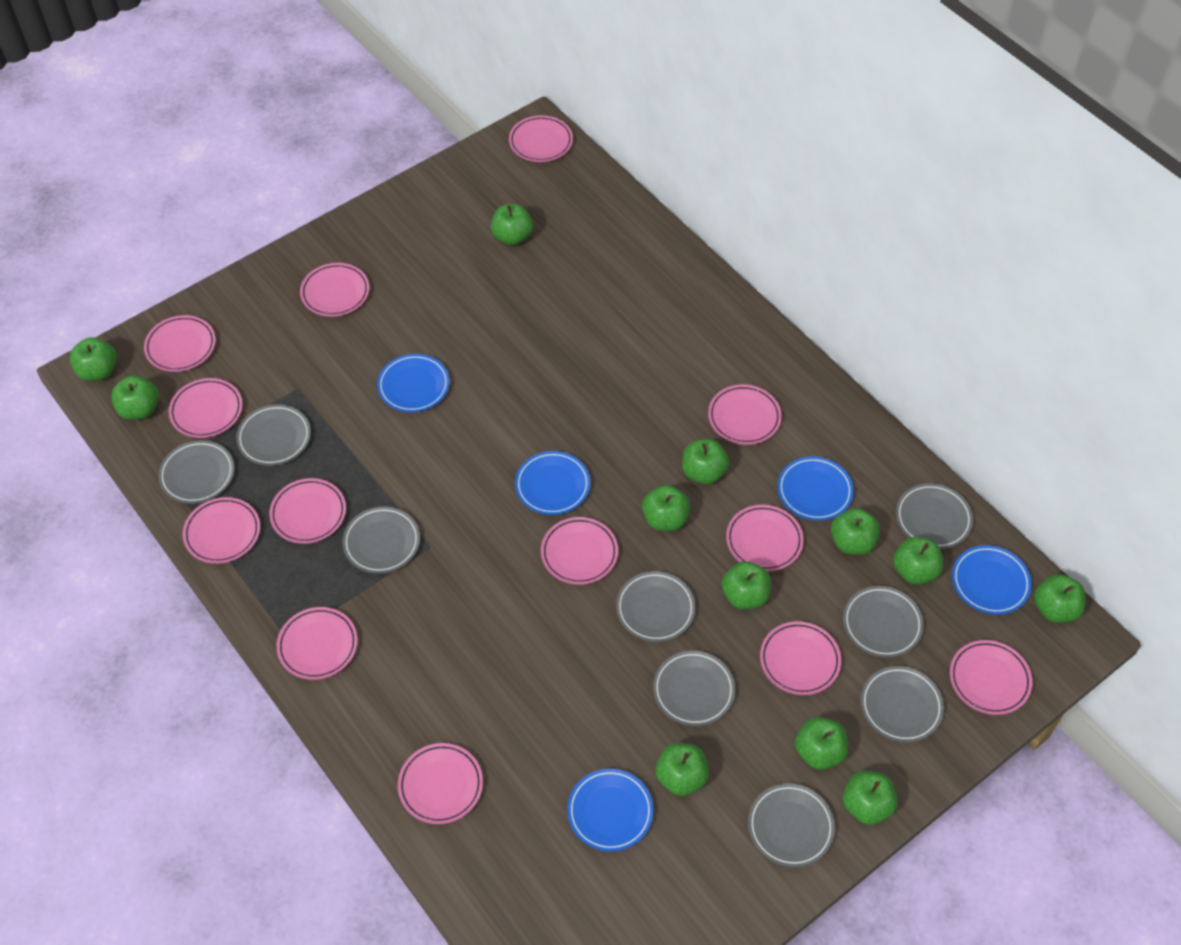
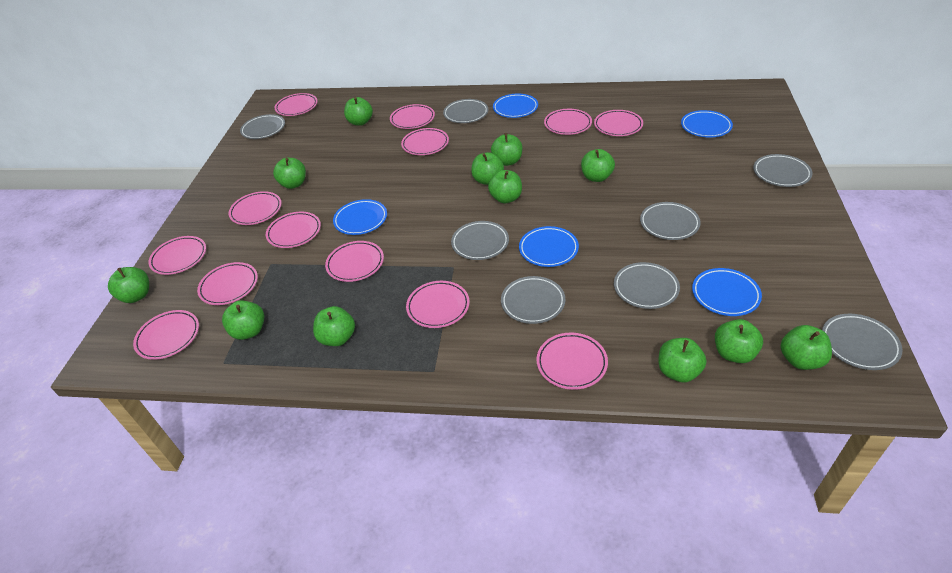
grey plate: [158,440,234,504] [236,404,311,466] [343,506,420,574] [616,571,696,642] [653,651,735,726] [748,783,835,867] [843,586,924,658] [861,666,944,742] [896,483,973,549] = 9 -> [240,114,285,139] [443,99,488,123] [451,221,509,260] [501,276,565,324] [614,262,680,309] [640,202,701,240] [753,154,812,187] [822,314,902,370] = 8

